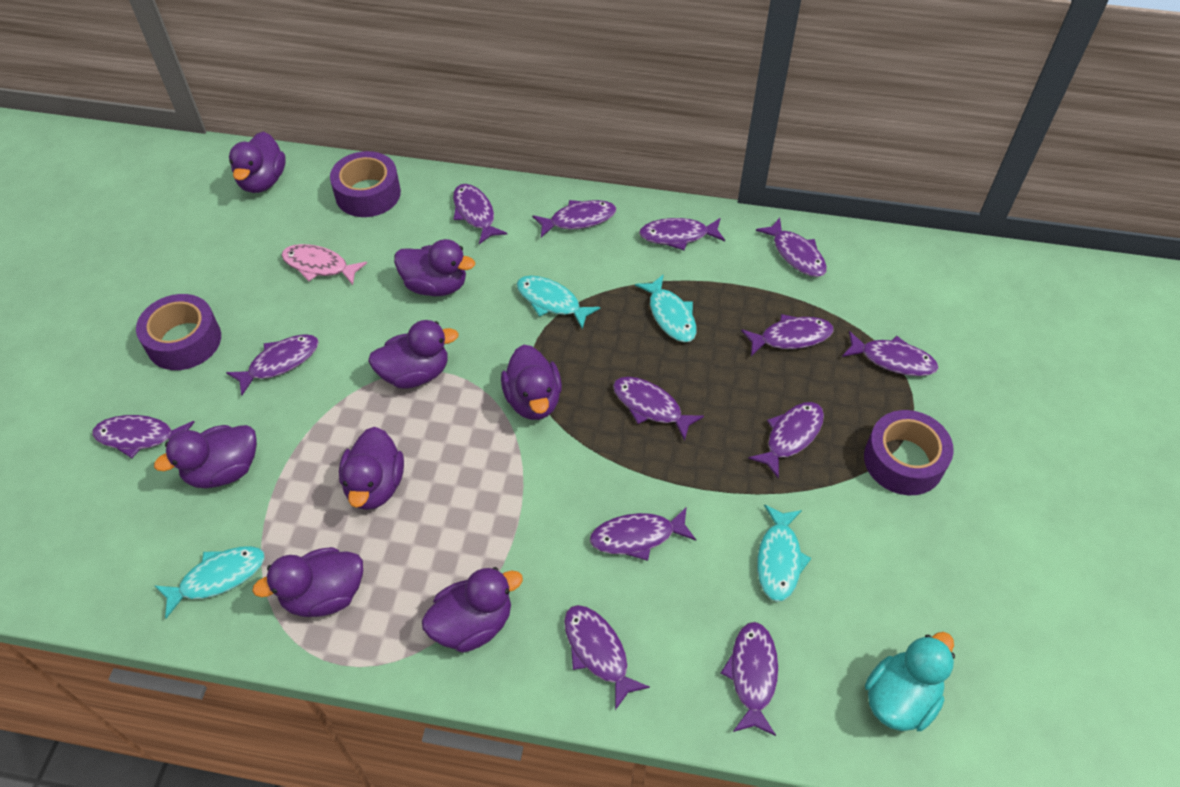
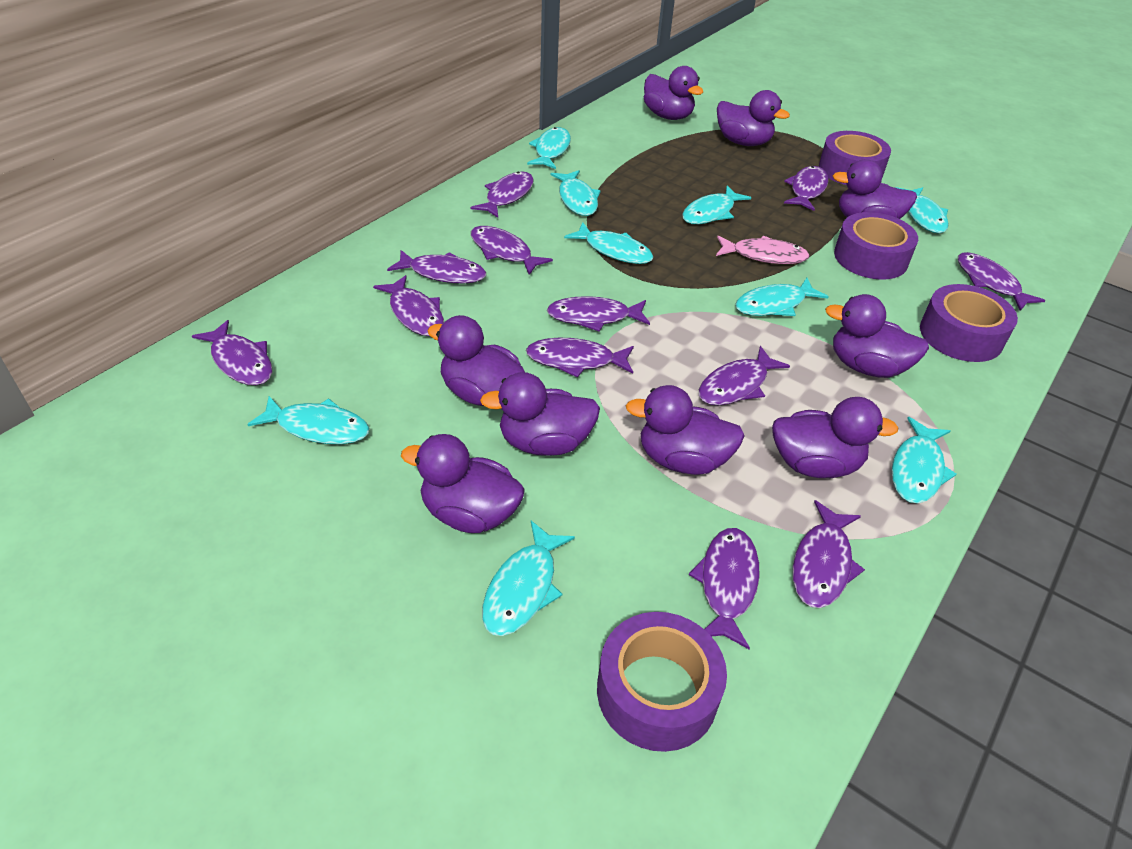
purple duck: [154,425,257,488] [229,132,286,193] [252,547,363,617] [339,427,404,510] [368,320,459,388] [394,239,475,296] [422,567,523,653] [501,344,562,420] = 8 -> [401,434,525,533] [428,315,525,406] [480,372,600,456] [626,385,745,475] [644,66,703,120] [717,90,790,146] [772,397,899,478] [825,294,929,378] [833,159,917,219] = 9
purple fish: [92,415,195,458] [226,334,319,395] [453,184,507,244] [532,200,616,237] [564,605,650,710] [590,507,696,561] [613,377,704,441] [639,218,725,250] [721,622,778,736] [741,314,834,356] [748,402,824,478] [756,218,827,277] [842,331,938,376] = 13 -> [192,320,272,385] [373,275,444,336] [387,250,486,283] [470,172,534,218] [471,226,553,275] [526,338,634,378] [547,296,650,332] [689,528,759,649] [699,346,790,405] [784,166,828,211] [793,500,865,608] [958,252,1045,311] = 12
purple tape: [136,294,221,370] [330,151,401,217] [864,410,954,495] = 3 -> [597,612,727,752] [819,131,891,185] [834,212,918,280] [920,284,1018,362] = 4
turquoise duck: [865,632,955,731] = 1 -> none = 0
turquoise fish: [155,546,265,618] [516,276,600,329] [635,274,697,342] [757,504,811,602] = 4 -> [247,396,369,444] [482,521,575,636] [527,127,571,169] [551,170,601,216] [564,222,653,264] [682,186,751,224] [735,278,829,316] [892,417,956,503] [895,187,949,234] = 9

